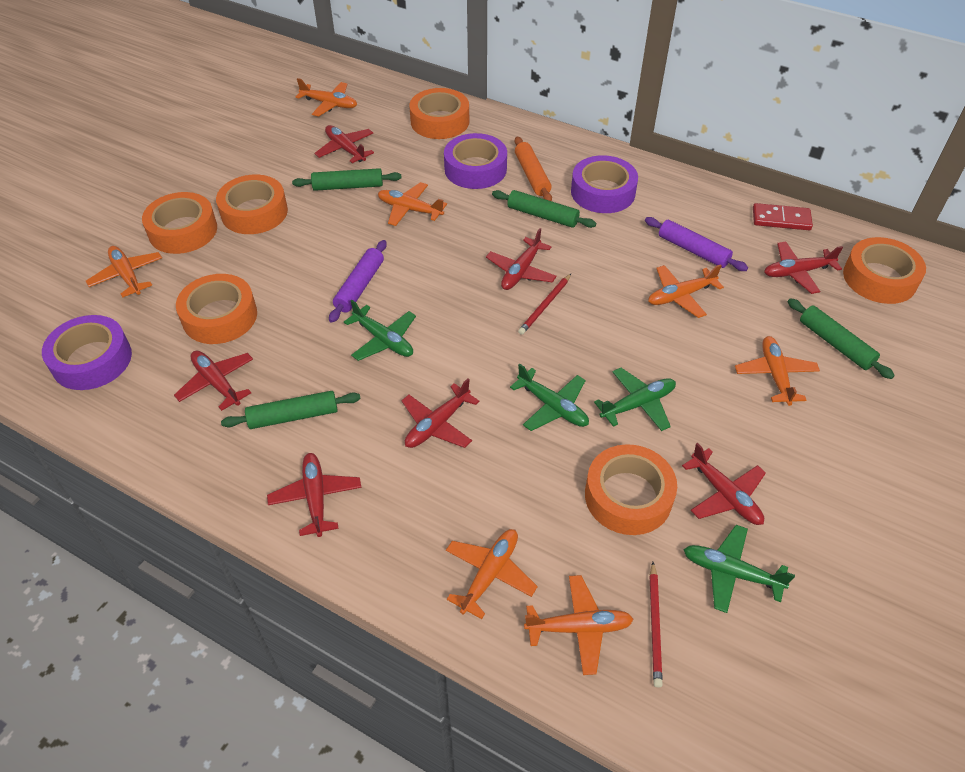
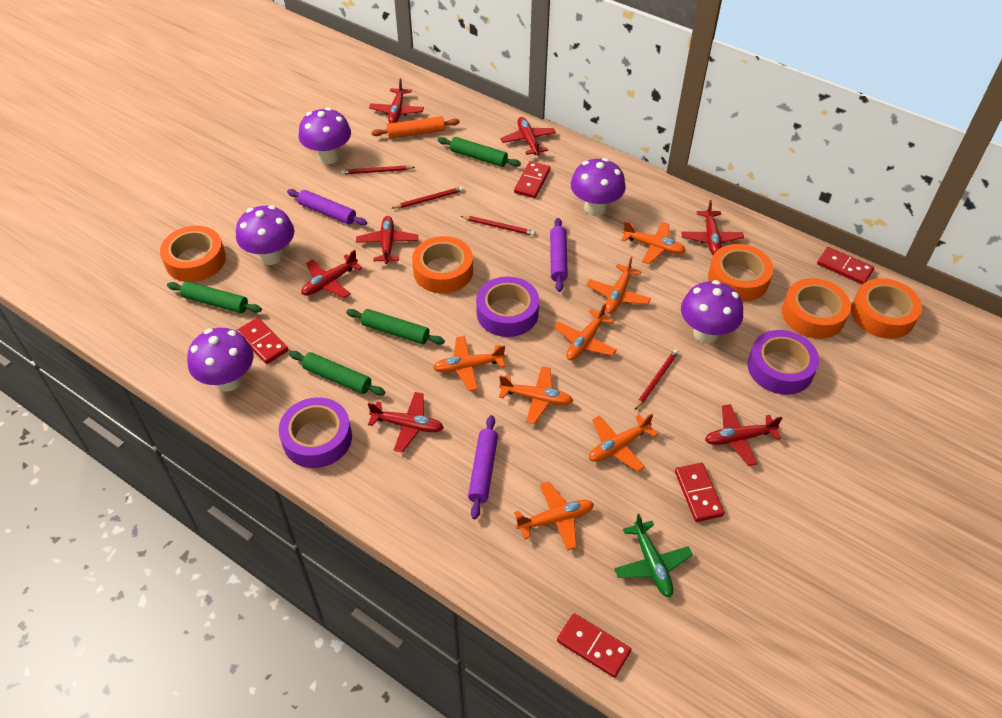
green plane: [344,300,416,361] [510,364,589,431] [594,368,676,431] [683,525,795,613] = 4 -> [614,514,693,598] = 1
orange tape: [142,192,217,254] [176,274,257,344] [216,175,288,234] [409,88,469,139] [585,444,677,535] [843,237,926,304] = 6 -> [160,226,226,282] [412,236,473,293] [708,244,773,302] [782,278,851,339] [851,278,922,339] = 5
purple mushroom: none = 0 -> [187,328,254,392] [236,205,294,265] [299,107,351,164] [571,158,626,216] [681,280,743,343] = 5
purple rolling pin: [329,240,387,323] [645,217,748,271] = 2 -> [287,189,367,226] [468,415,498,519] [550,218,568,292] = 3
red domino: [753,203,813,230] = 1 -> [236,318,288,364] [514,161,551,198] [557,613,631,678] [675,463,724,522] [817,247,874,284] = 5
red pencil: [518,274,571,335] [649,562,663,688] = 2 -> [341,166,415,175] [392,187,464,208] [461,216,535,236] [635,349,679,410] = 4

